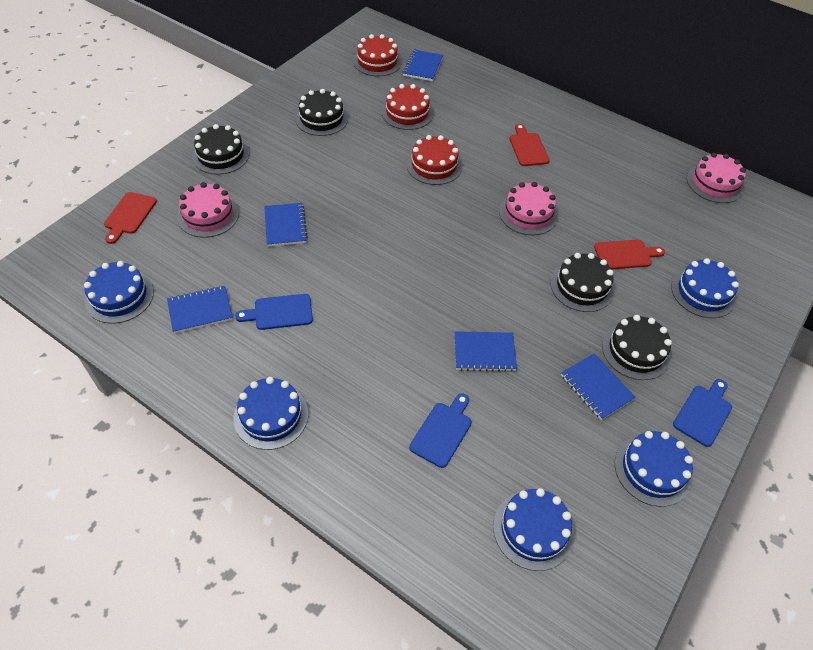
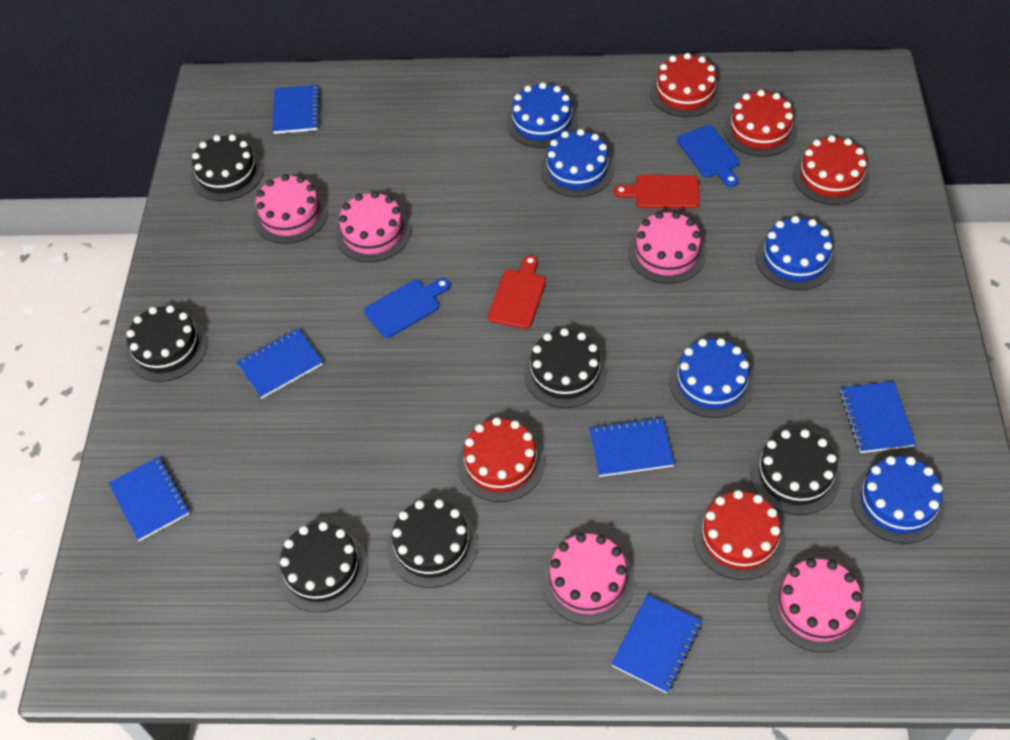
black cake: [192,124,249,175] [295,89,348,136] [550,253,614,312] [602,315,672,380] = 4 -> [126,305,207,382] [191,135,264,201] [277,522,368,613] [387,499,478,588] [524,328,607,408] [750,429,841,515] = 6
blue cutting board: [235,294,313,330] [409,393,472,468] [673,379,732,447] = 3 -> [364,278,450,338] [677,125,740,187] = 2
blue notebook: [167,286,233,333] [264,203,308,246] [403,49,443,81] [455,331,517,372] [561,353,636,420] = 5 -> [109,457,190,541] [237,328,323,399] [272,85,320,134] [589,417,674,477] [611,595,702,693] [840,381,916,453] = 6
pink cake: [177,182,239,238] [499,182,558,235] [687,153,746,203] = 3 -> [253,174,328,244] [335,191,411,262] [542,533,635,625] [628,211,707,284] [768,558,866,652] = 5
red cake: [353,34,402,76] [381,84,433,130] [407,135,462,185] = 3 -> [458,417,544,502] [650,53,721,117] [693,490,786,580] [724,90,797,157] [793,135,869,205] = 5
red cutting board: [104,192,157,244] [509,124,550,166] [594,240,665,269] = 3 -> [488,255,546,329] [614,175,700,208] = 2

